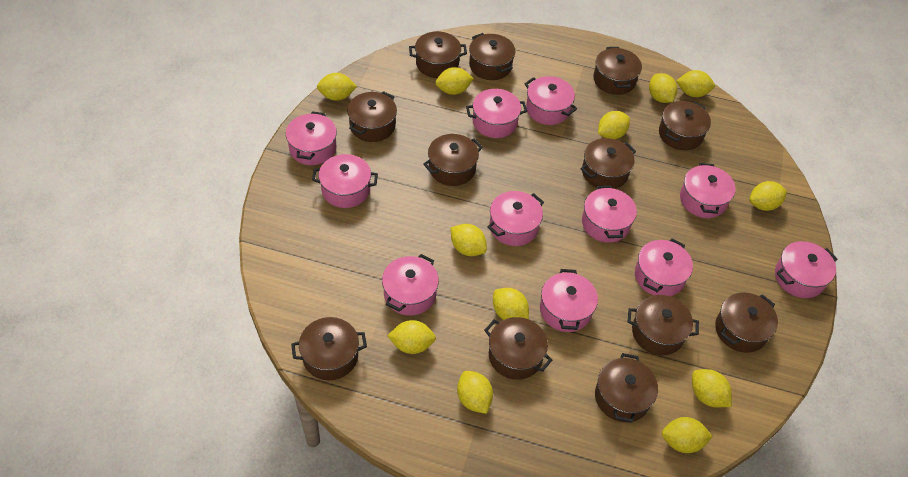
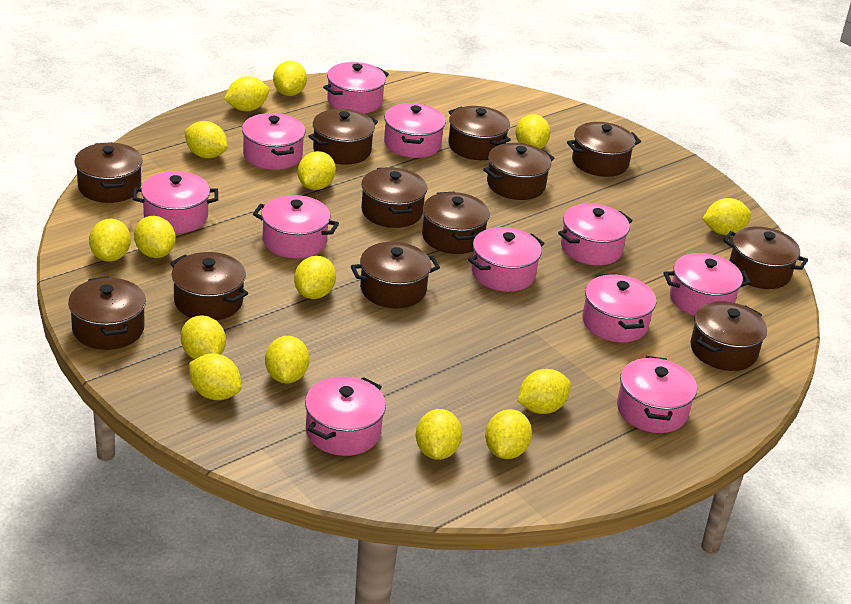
yellow lemon: [317,73,357,101] [387,320,436,354] [435,67,474,95] [451,224,487,256] [457,371,493,414] [493,288,529,320] [598,111,630,139] [649,73,677,103] [662,417,713,453] [676,70,715,97] [692,369,732,407] [749,181,787,211] = 12 -> [89,219,131,262] [134,216,176,258] [181,315,226,359] [185,121,228,158] [189,354,241,400] [224,76,269,111] [265,336,309,383] [273,61,307,96] [294,256,336,299] [298,151,336,190] [416,409,462,460] [485,409,532,459] [516,114,550,149] [518,369,571,414] [702,198,752,235] = 15

